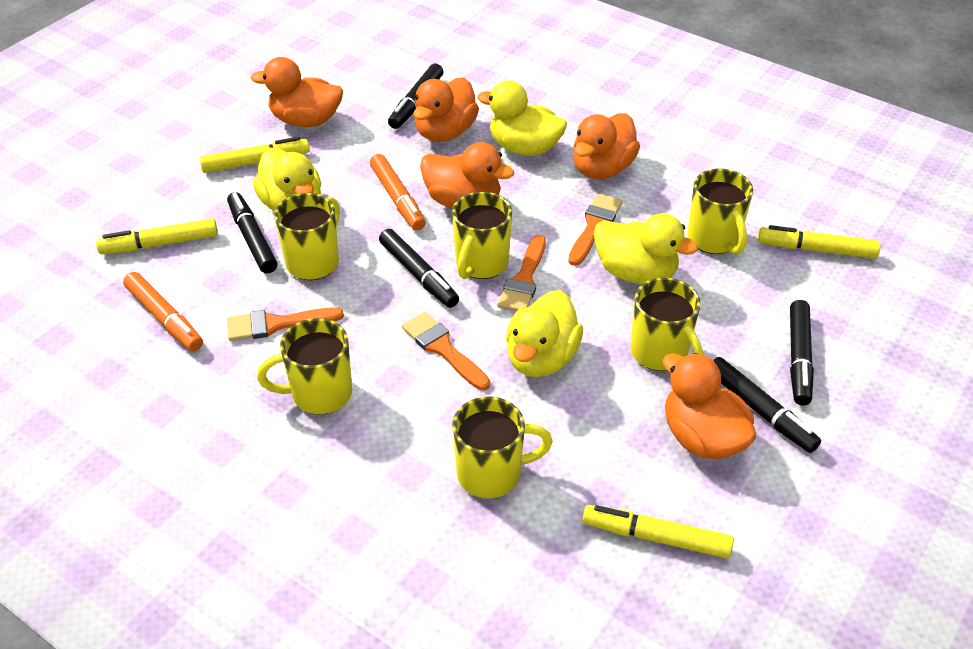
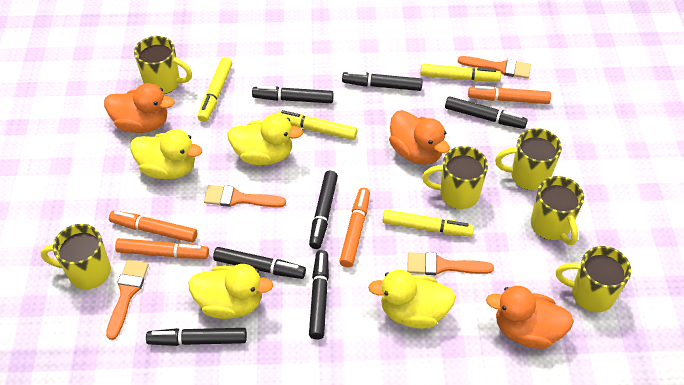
black marker: [227,192,277,273] [379,229,459,308] [388,64,443,129] [713,357,821,453] [790,300,814,405] = 5 -> [146,328,247,346] [213,247,306,279] [252,86,334,103] [309,171,338,249] [309,250,329,339] [342,71,423,91] [445,96,528,129] = 7
orange duck: [251,57,343,127] [413,77,479,142] [420,142,514,208] [573,113,640,179] [663,353,756,459] = 5 -> [104,83,175,133] [389,110,450,165] [486,286,574,349] = 3
orange marker: [123,272,203,351] [370,154,426,230] = 2 -> [109,211,197,243] [115,238,209,259] [339,188,370,267] [468,86,551,104] = 4

